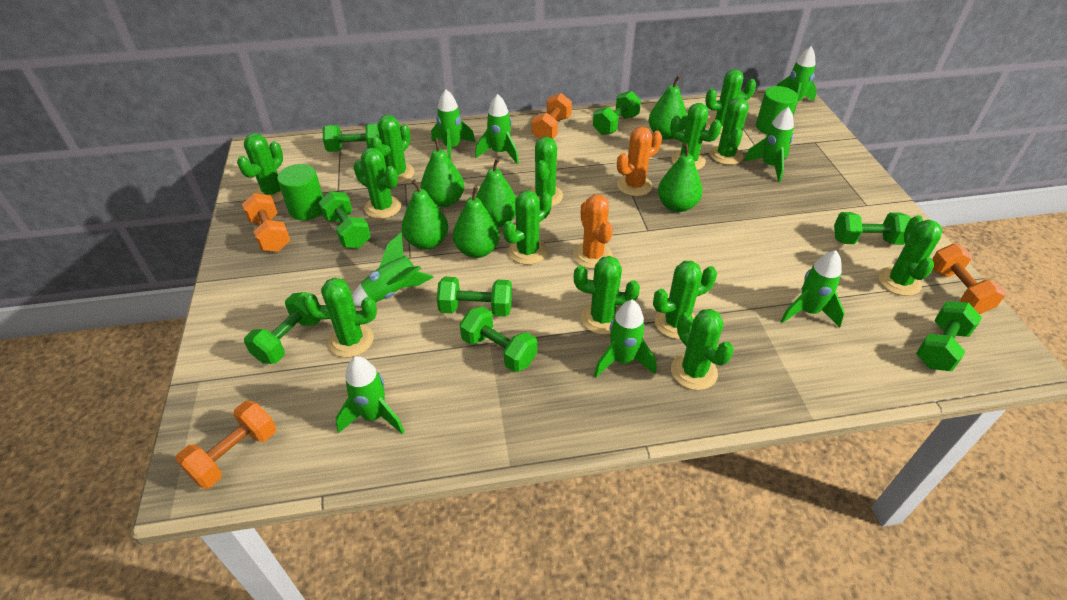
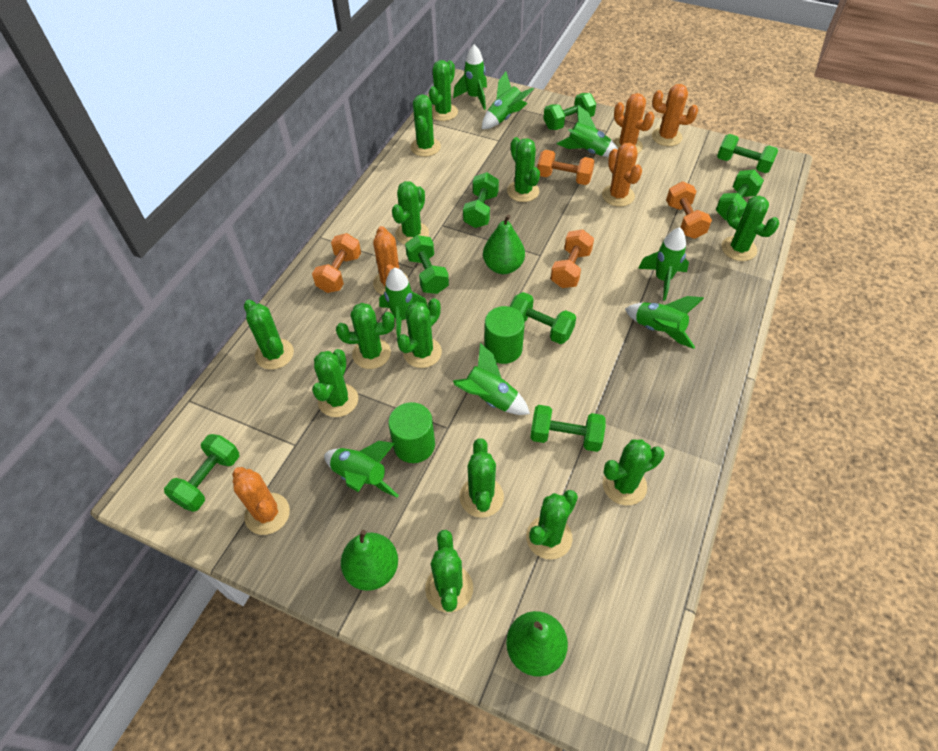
green pear: [401,179,448,250] [421,138,464,207] [453,186,500,258] [476,158,516,227] [649,75,687,140] [658,143,702,212] = 6 -> [341,530,398,591] [483,214,525,274] [506,611,568,677] = 3
orange cactus: [573,194,613,269] [617,127,662,196] = 2 -> [232,467,290,535] [373,226,409,295] [602,143,642,207] [613,93,655,154] [652,84,698,146] = 5

